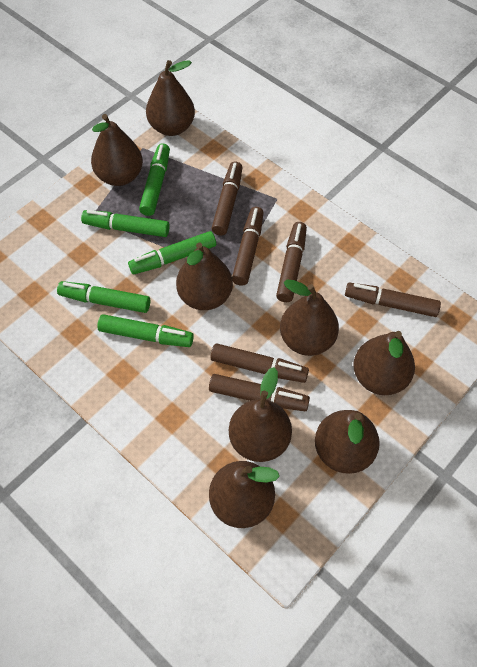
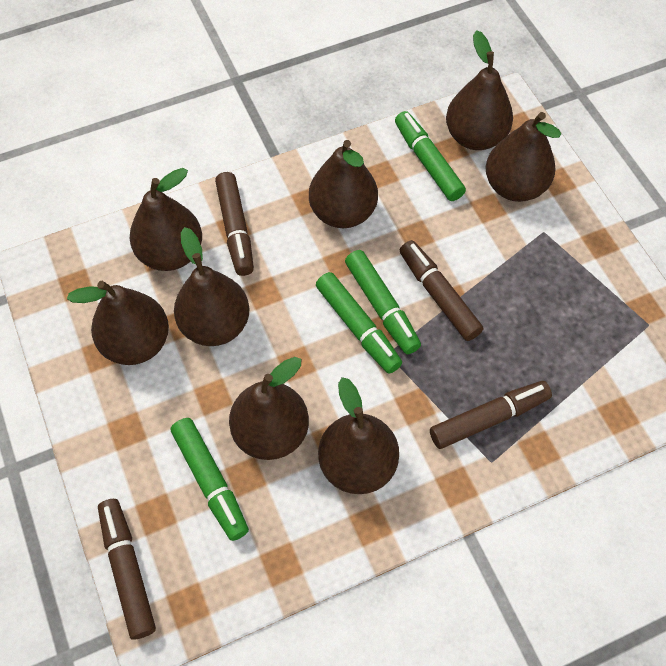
brown marker: [209,374,310,411] [211,162,242,235] [211,343,309,383] [232,207,264,286] [276,222,307,302] [345,283,441,317] = 6 -> [98,499,156,640] [215,172,254,276] [400,240,483,341] [430,381,552,449] = 4
green marker: [57,281,150,313] [81,210,170,237] [97,314,194,347] [128,231,216,274] [139,143,170,216] = 5 -> [171,418,249,541] [316,272,402,374] [345,250,421,355] [395,111,466,201] = 4

